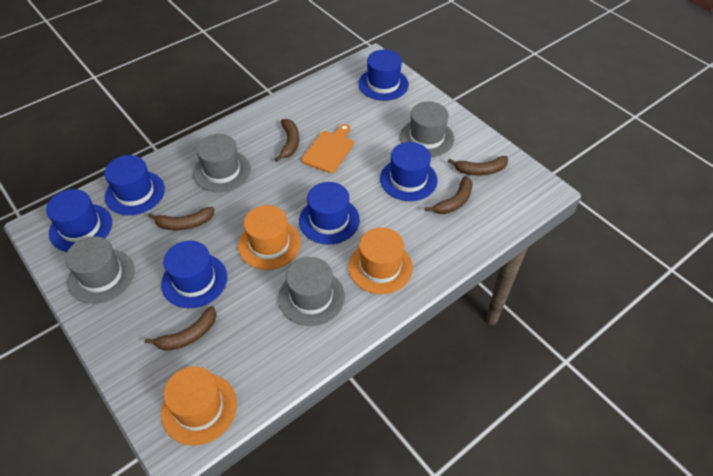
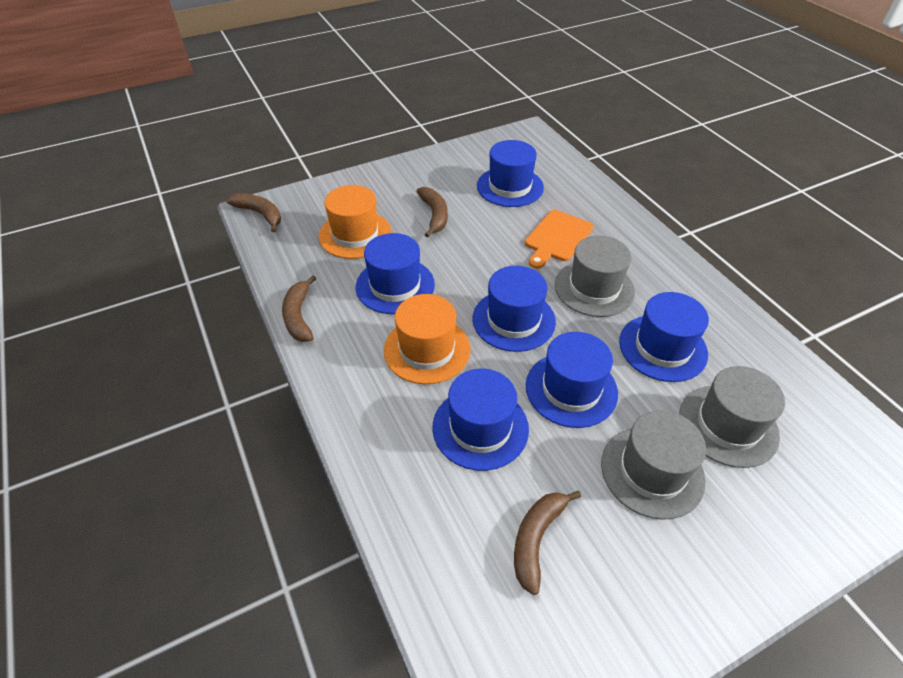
brown banana: [144,306,217,351] [148,207,215,230] [275,119,299,162] [425,176,473,214] [448,156,508,175] = 5 -> [226,193,281,232] [282,275,317,342] [416,187,448,238] [514,491,581,595] = 4
grey hat: [65,236,135,304] [193,134,251,192] [278,257,345,326] [400,101,454,157] = 4 -> [555,236,635,317] [601,410,706,520] [679,366,785,468] = 3
orange hat: [161,366,237,446] [238,205,301,270] [348,227,413,294] = 3 -> [319,185,392,259] [384,294,471,384] = 2

